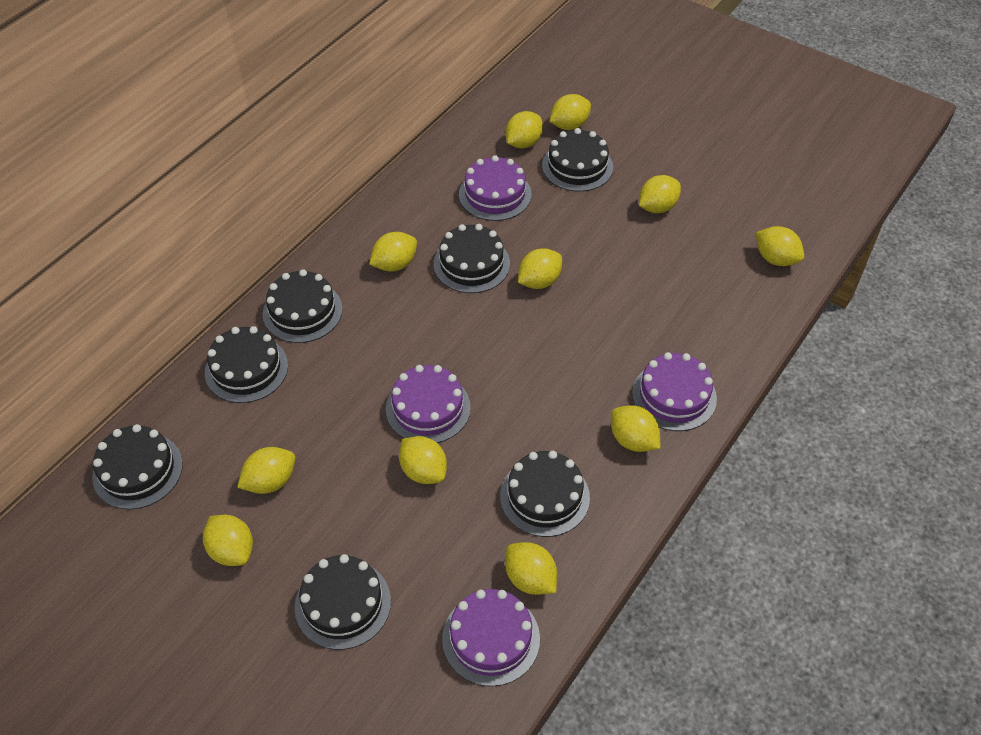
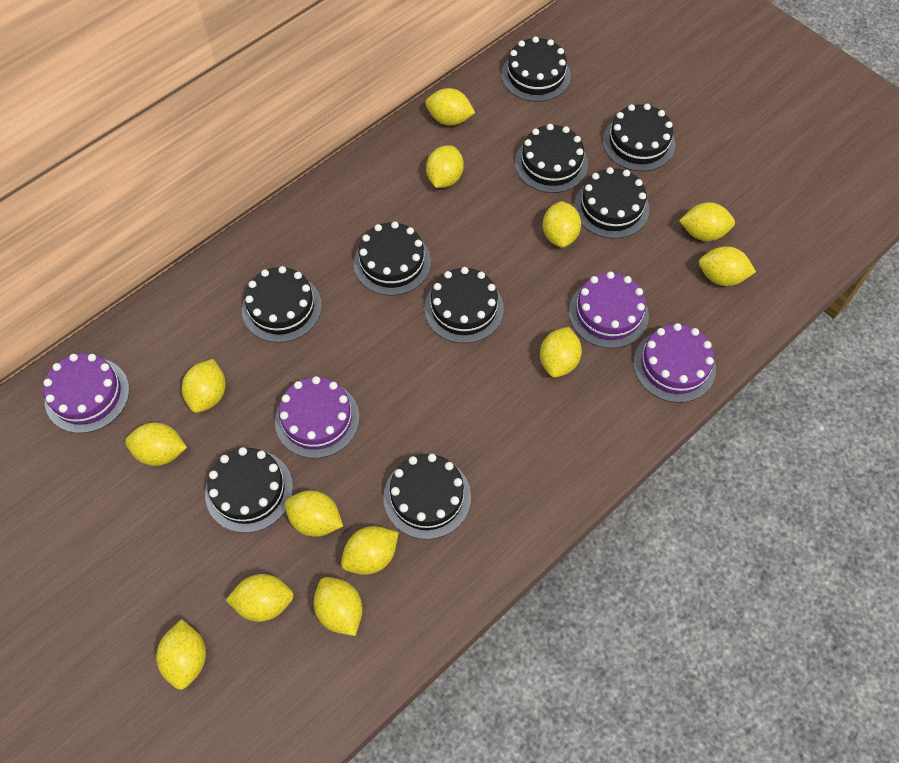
black cake: [92,424,183,510] [205,326,288,403] [263,269,342,343] [295,554,391,650] [433,224,510,293] [500,451,590,537] [542,128,613,192] = 7 -> [205,447,293,533] [242,266,322,343] [354,221,431,296] [383,454,471,539] [424,267,504,343] [502,36,571,102] [515,124,588,193] [574,167,649,239] [603,104,675,171] = 9
yellow lemon: [203,515,253,566] [237,447,295,494] [369,232,417,271] [399,436,447,484] [505,111,543,149] [505,542,557,595] [518,248,562,289] [549,94,591,130] [611,405,660,452] [639,175,681,213] [756,226,804,266] = 11 -> [125,422,187,466] [156,619,206,690] [182,359,225,413] [226,574,294,622] [284,491,343,537] [314,577,363,636] [341,526,399,575] [425,88,475,126] [426,145,464,188] [540,327,582,378] [543,201,581,248] [679,202,735,241] [699,246,756,286] = 13

